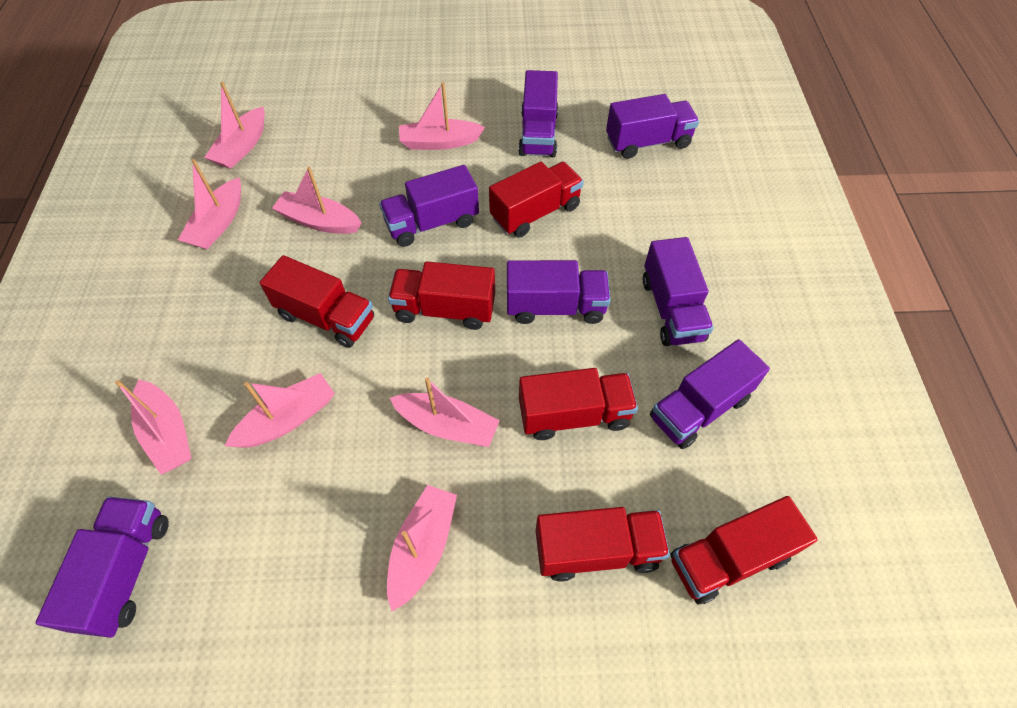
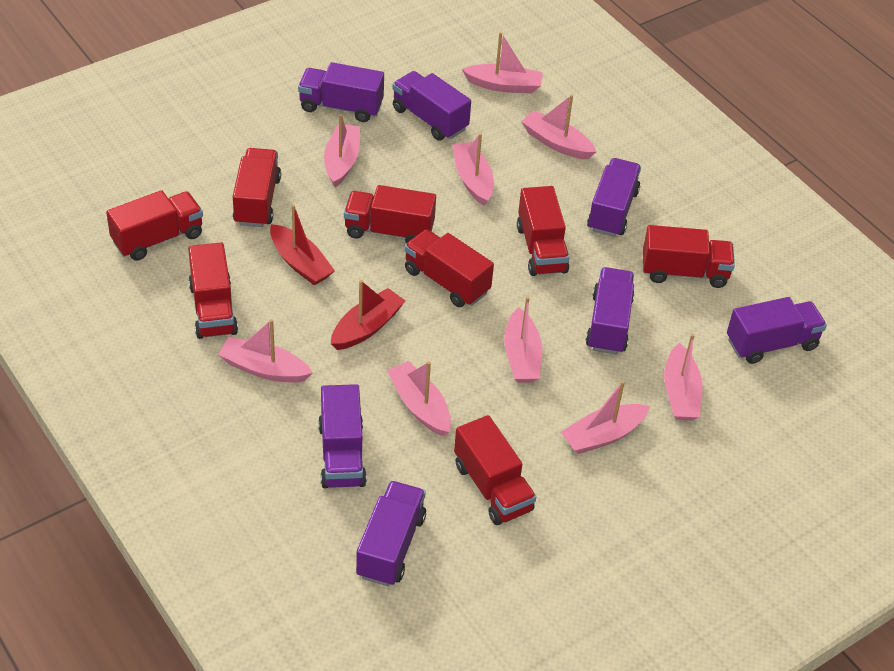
pink boat: [115,380,191,475] [178,159,241,249] [204,82,265,169] [225,373,335,448] [272,167,362,234] [387,485,457,612] [390,377,500,447] [399,82,485,150] = 8 -> [218,319,313,383] [324,114,360,187] [387,361,451,436] [452,133,494,206] [462,32,543,94] [504,297,542,383] [521,94,596,160] [561,381,650,454] [664,334,702,420] = 9
red boat: none = 0 -> [270,205,335,285] [331,280,405,350] = 2
red truck: [260,255,374,348] [388,261,495,330] [489,162,584,238] [519,368,638,440] [536,507,670,582] [671,496,818,605] = 6 -> [106,190,203,261] [188,242,238,339] [233,148,281,227] [344,185,436,244] [404,229,494,307] [454,415,536,525] [517,186,569,276] [643,225,735,288] = 8

